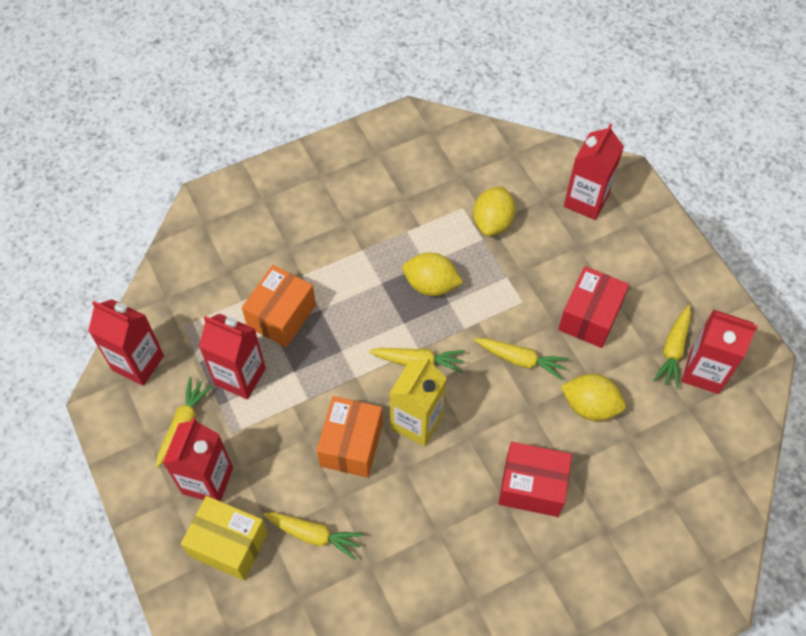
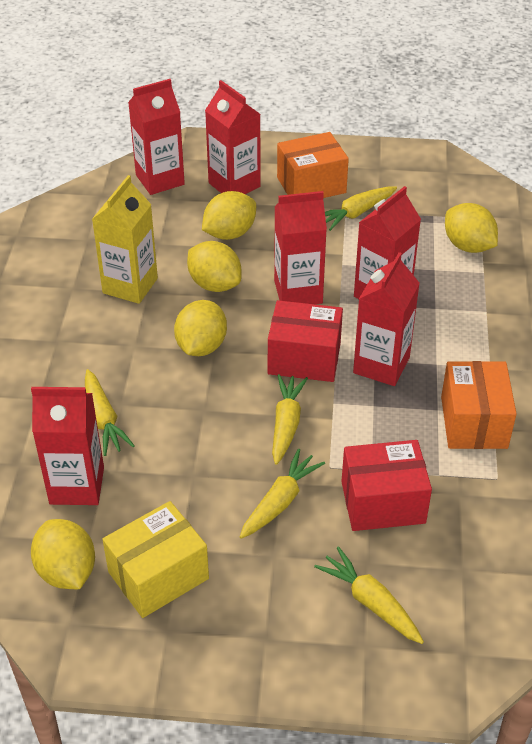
red carton: [88,299,164,386] [163,417,233,501] [199,313,266,399] [564,124,624,220] [682,310,758,394] = 5 -> [31,387,104,505] [128,79,185,195] [205,80,261,194] [274,191,327,304] [353,252,420,386] [354,186,421,299] = 6
yellow lemon: [402,253,463,296] [473,186,516,236] [561,374,626,421] = 3 -> [31,519,95,589] [174,300,227,356] [187,241,242,292] [202,191,256,240] [445,203,498,253] = 5

